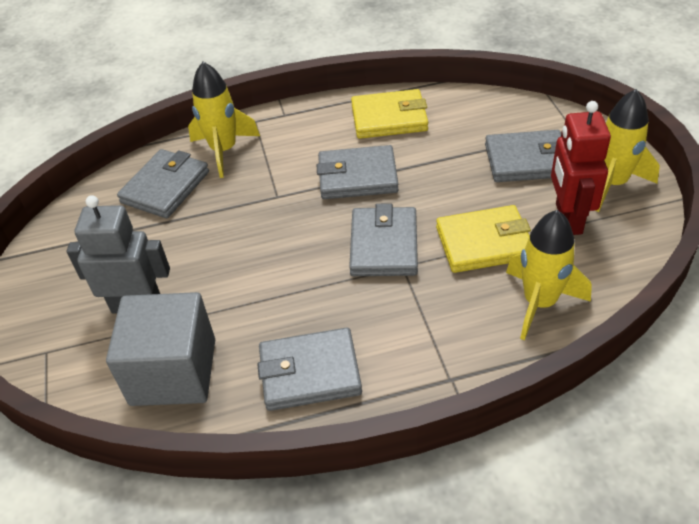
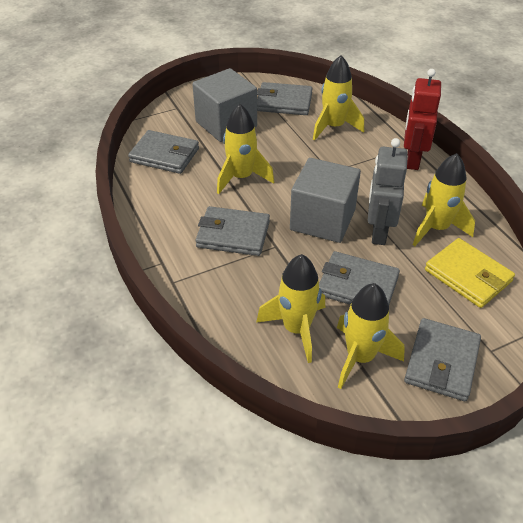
grey cube: [106,292,215,406] = 1 -> [192,68,257,142] [290,158,361,243] = 2
yellow rocket: [188,62,260,178] [506,210,592,340] [595,89,660,212] = 3 -> [217,104,274,194] [256,254,325,363] [313,55,364,141] [337,283,405,389] [413,153,475,246] = 5
yellow wallet: [351,89,428,139] [436,205,531,273] = 2 -> [425,238,515,308] = 1

